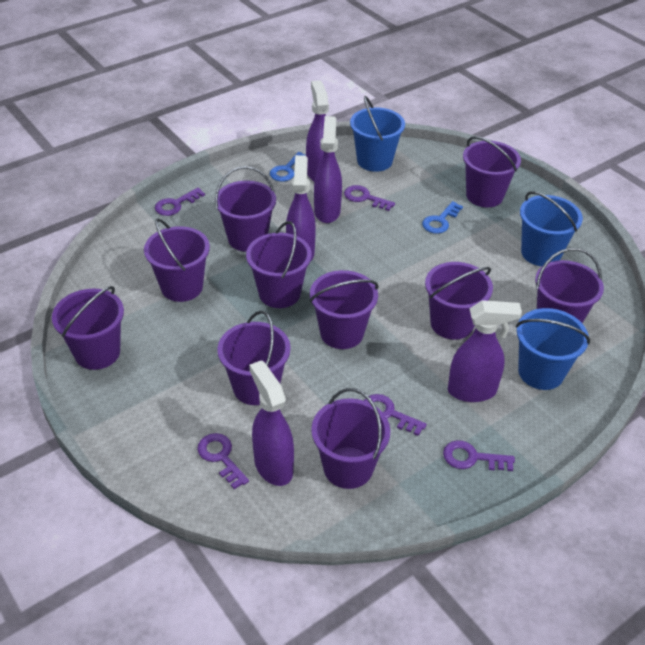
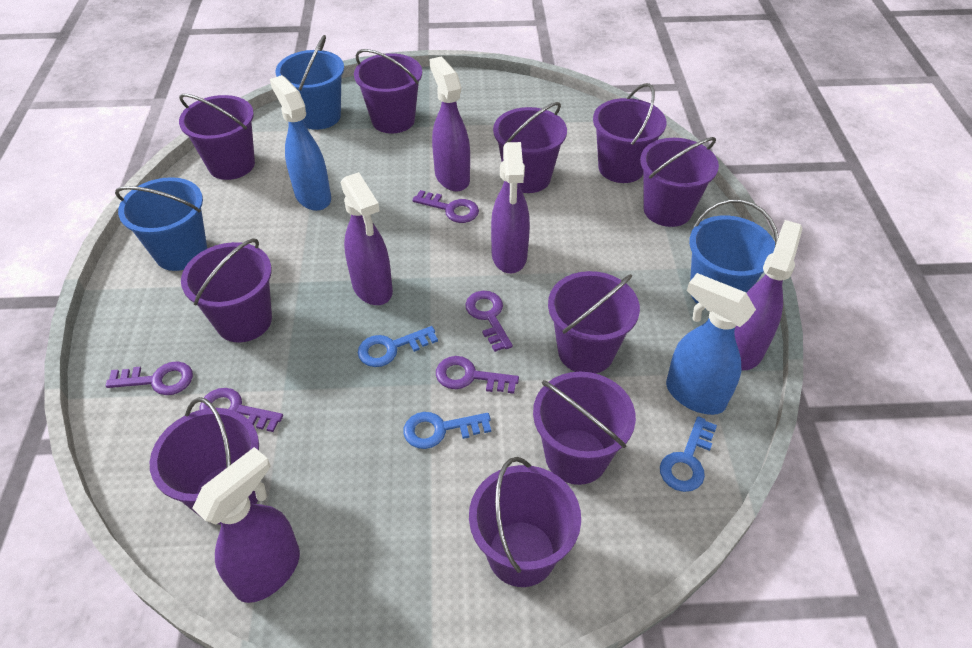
blue key: [270,152,306,182] [422,201,463,234] = 2 -> [358,326,438,367] [403,412,491,449] [660,416,717,492] = 3
blue spray bottle: none = 0 -> [270,75,331,211] [666,273,756,415] = 2

